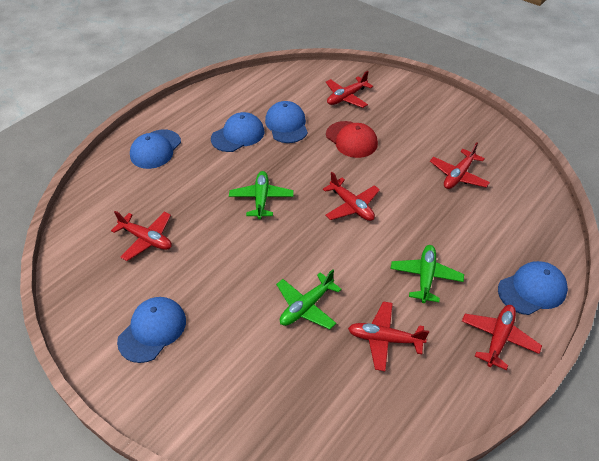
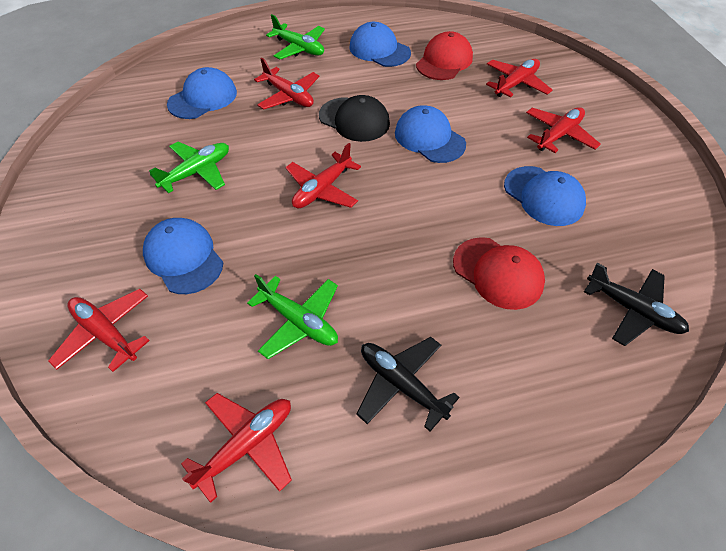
black cap: none = 0 -> [319,95,390,142] = 1
black plane: none = 0 -> [356,337,460,431] [584,263,689,346] = 2
red cap: [326,121,378,158] = 1 -> [416,31,473,80] [453,237,545,310] = 2

